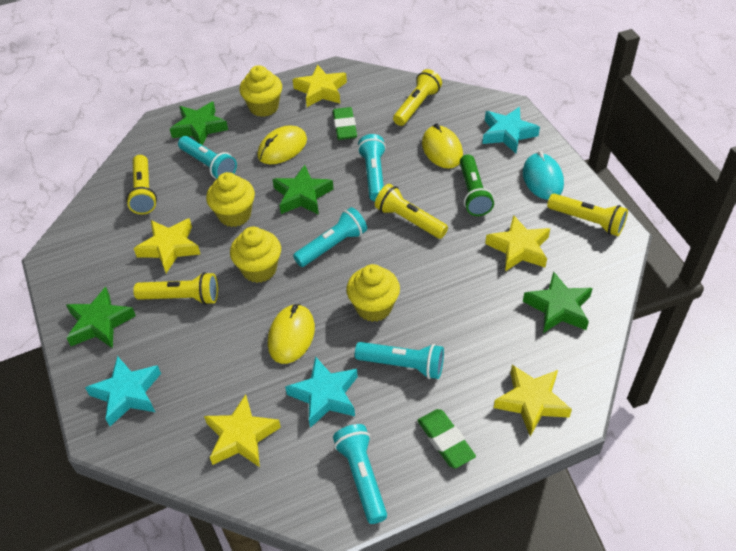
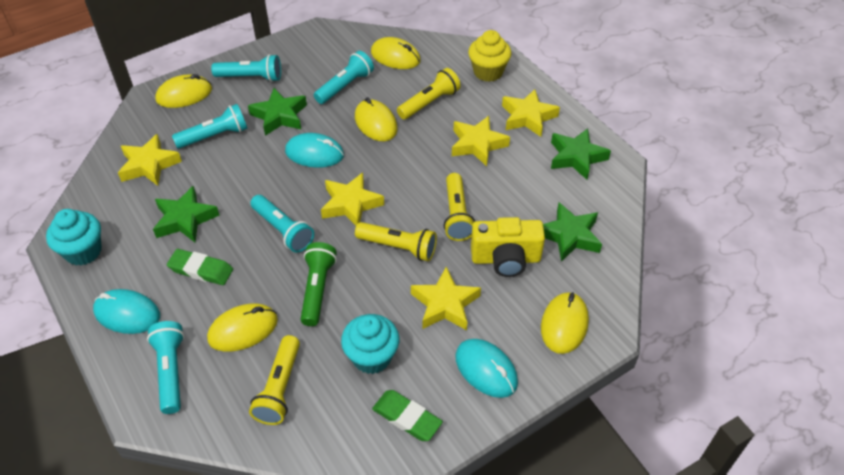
turquoise cupcake: none = 0 -> [46,209,101,266] [341,314,399,374] = 2
turquoise mouse: [523,151,564,200] = 1 -> [93,289,160,334] [285,133,344,168] [455,339,518,398] = 3
turquoise star: [85,356,161,426] [285,356,358,428] [482,107,540,153] = 3 -> none = 0
yellow camera: none = 0 -> [471,217,545,277] = 1
yellow cupcake: [206,172,255,227] [230,227,281,283] [239,65,282,117] [346,264,400,322] = 4 -> [468,30,511,82] = 1
yellow flashlight: [126,155,157,214] [133,272,218,305] [375,184,448,239] [393,69,442,126] [547,193,628,236] = 5 -> [249,335,300,425] [355,222,437,261] [397,68,461,119] [444,173,475,241] = 4
yellow mouse: [258,125,307,164] [268,304,315,364] [422,123,463,169] = 3 -> [156,74,212,108] [207,303,278,352] [355,97,398,141] [371,37,421,69] [541,292,589,354] = 5

